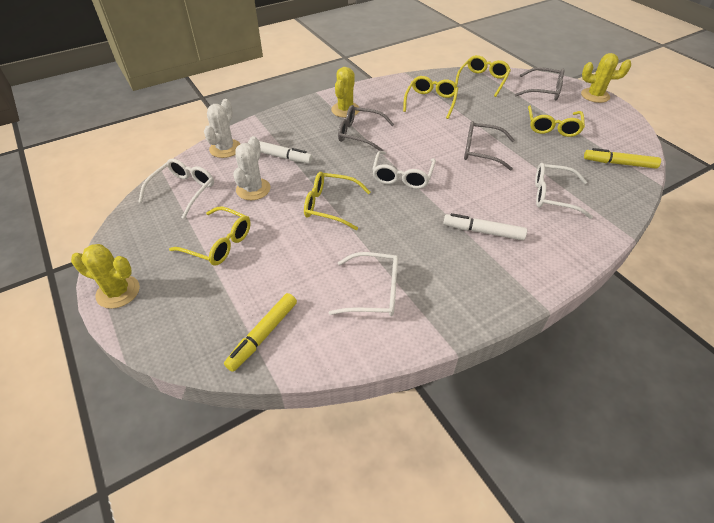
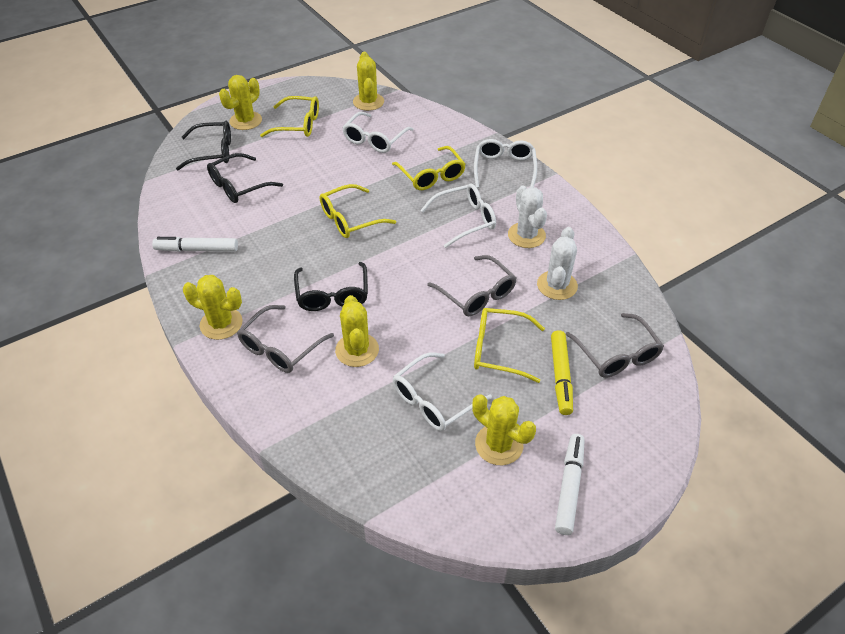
black glasses: none = 0 -> [176,121,231,170] [207,153,283,203] [294,262,368,311] = 3
yellow cactus: [71,244,140,309] [331,67,360,118] [581,53,631,103] = 3 -> [183,275,243,340] [219,75,262,130] [335,295,379,367] [353,52,384,111] [472,394,536,465] = 5
yellow glasses: [169,206,251,265] [304,172,370,230] [403,76,458,119] [455,55,511,97] [528,105,585,137] = 5 -> [260,96,319,137] [320,184,396,238] [392,146,466,190] [474,308,545,383] = 4
yellow marker: [224,293,297,372] [584,148,661,169] = 2 -> [551,330,573,415] = 1

